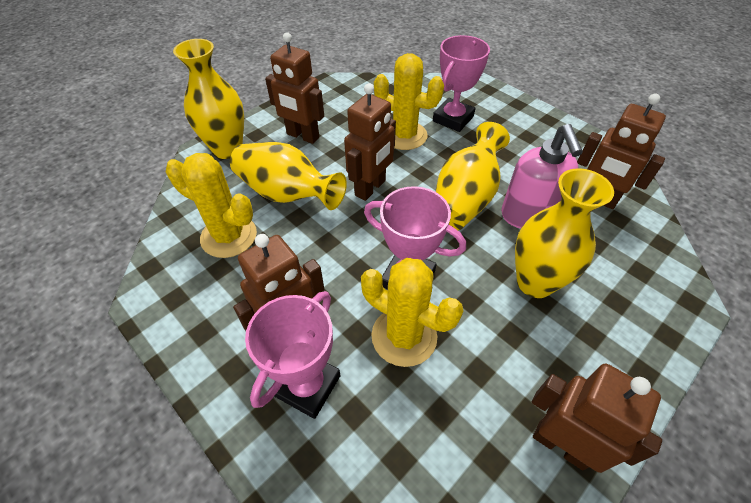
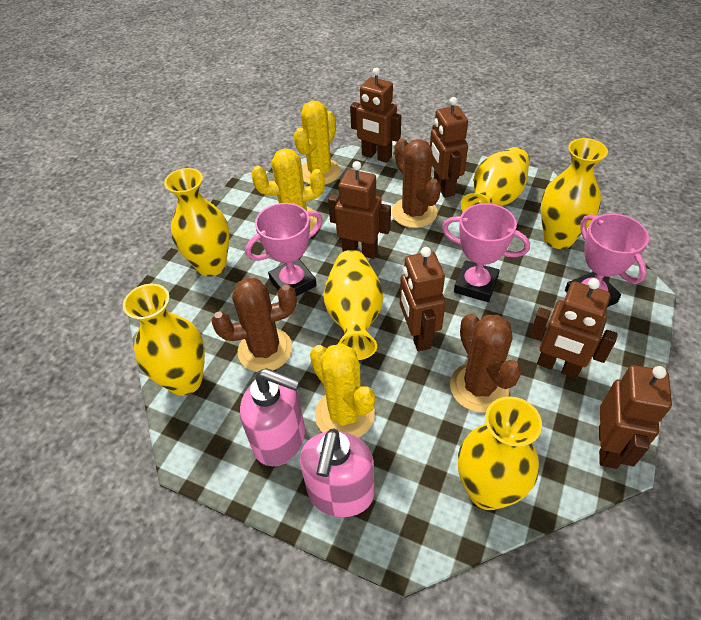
brown cactus: none = 0 -> [212,278,297,372] [392,138,441,228] [450,314,522,412] = 3
brown robot: [233,234,324,331] [265,32,324,144] [344,83,396,201] [532,364,662,473] [577,94,666,209] = 5 -> [328,161,391,259] [350,67,401,163] [400,247,446,351] [430,97,468,198] [530,278,618,379] [599,365,672,469] = 6
pink soap dispenser: [501,124,583,229] = 1 -> [240,368,305,466] [300,429,374,517] = 2
yellow vase: [173,39,244,159] [230,142,347,210] [436,122,510,230] [515,168,614,298] = 4 -> [123,284,205,396] [164,168,229,277] [324,250,383,360] [458,396,542,510] [461,147,530,212] [541,138,608,249] = 6

